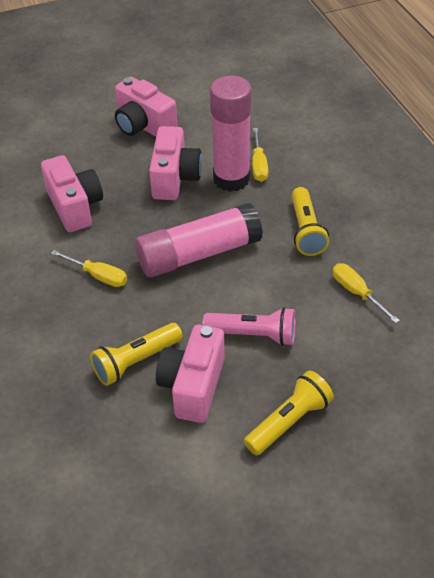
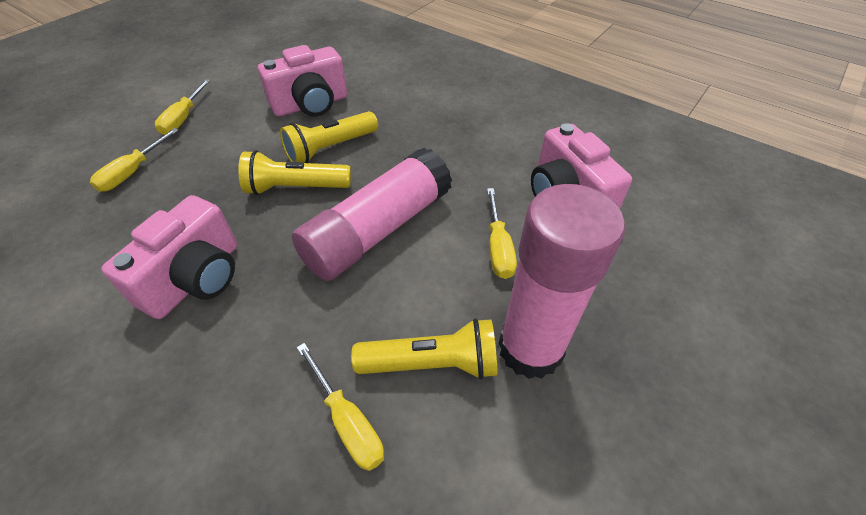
pink camera: [41,155,103,232] [115,77,178,137] [149,126,202,200] [156,325,225,423] = 4 -> [101,195,237,319] [258,45,347,117] [531,123,632,209] = 3
pink flashlight: [203,307,296,346] = 1 -> none = 0
yellow screwdriver: [51,250,127,287] [252,128,268,182] [333,263,400,323] = 3 -> [90,128,179,192] [155,79,210,135] [297,343,384,471] [487,188,517,279] = 4

